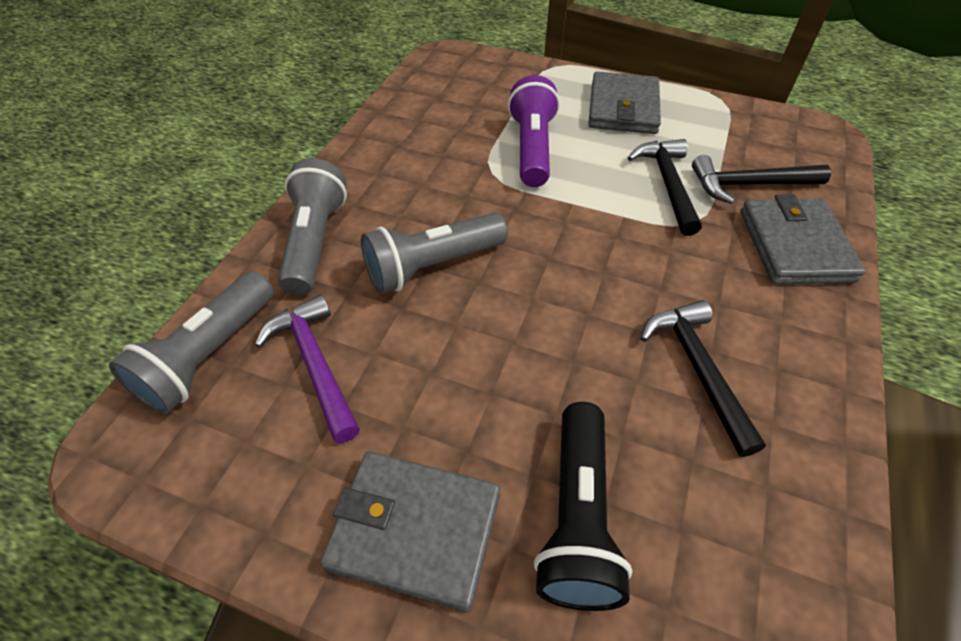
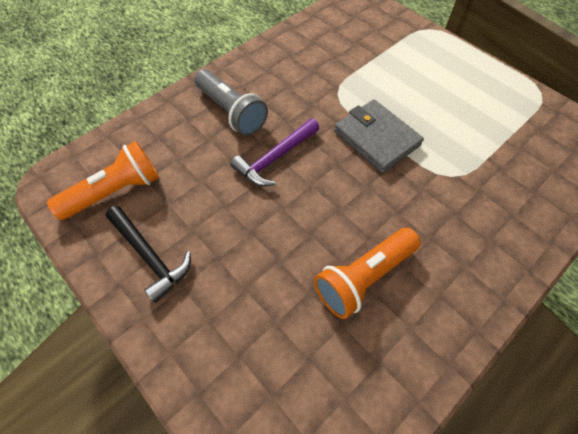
black flashlight: [534,402,632,611] = 1 -> none = 0
black hammer: [628,139,702,236] [641,300,766,457] [692,155,831,204] = 3 -> [106,206,191,303] = 1
grey flashlight: [109,271,274,414] [278,158,347,295] [361,213,508,294] = 3 -> [194,69,268,136] = 1
grey wallet: [320,451,500,612] [588,71,661,134] [740,194,866,284] = 3 -> [334,99,424,173] = 1
orange flashlight: none = 0 -> [47,141,159,220] [314,228,421,319] = 2
purple flashlight: [508,75,560,187] = 1 -> none = 0

